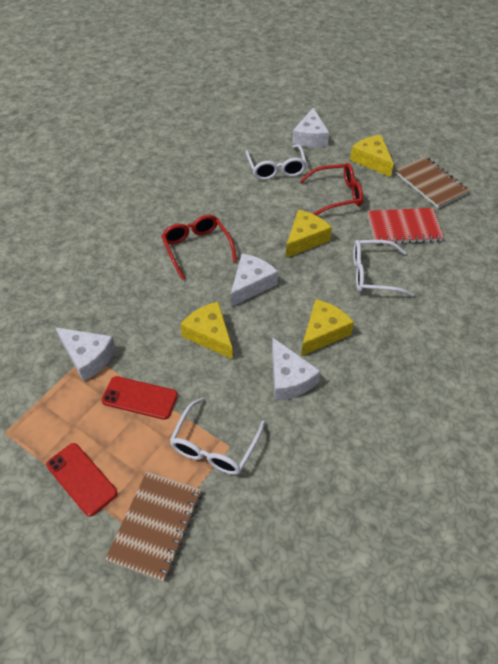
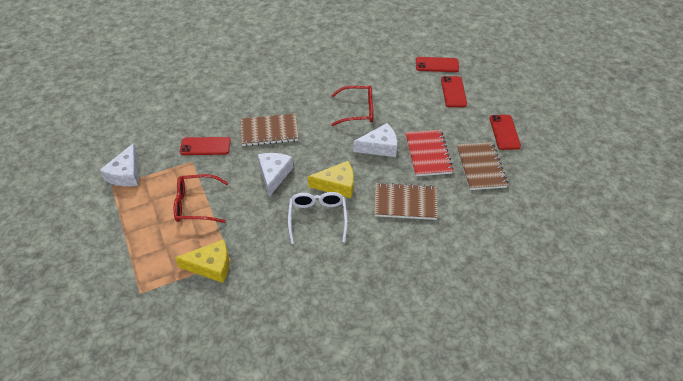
brown notebook: [105,472,201,582] [395,156,470,208] = 2 -> [241,114,298,146] [374,182,438,220] [456,142,508,190] = 3
red phone: [46,443,118,517] [102,376,178,420] = 2 -> [180,137,231,155] [416,57,459,72] [441,76,467,107] [490,115,521,150] = 4
white cheese: [55,327,116,381] [231,254,278,307] [272,337,320,401] [292,108,329,147] = 4 -> [100,143,138,186] [257,153,293,197] [354,123,397,157] = 3
white glasses: [169,397,265,475] [245,144,307,180] [353,240,414,297] = 3 -> [288,192,348,244] = 1
yellow cheese: [180,302,233,359] [286,210,332,258] [301,299,354,356] [350,135,394,177] = 4 -> [175,239,229,283] [308,161,354,198] = 2

